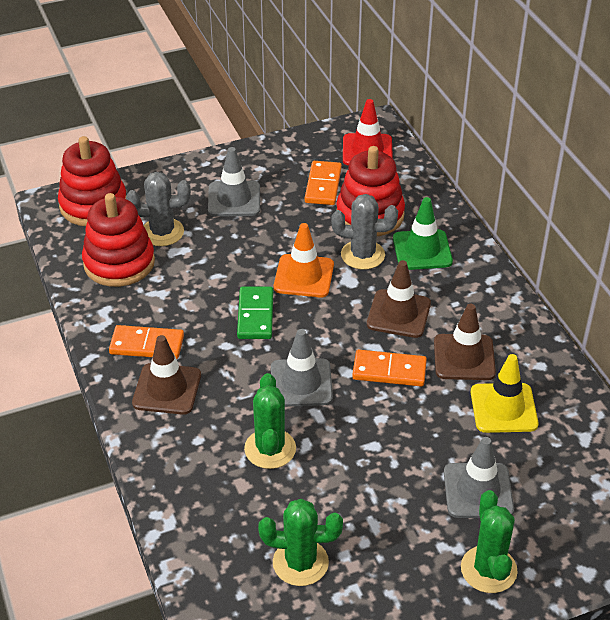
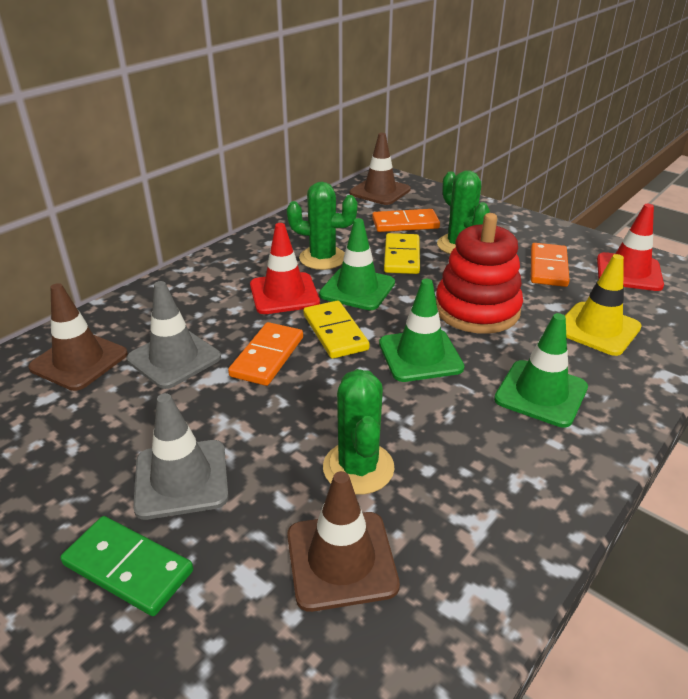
green traffic cone: [393,197,453,270] = 1 -> [319,218,395,310] [379,279,464,382] [494,313,588,428] = 3
grey cactus: [126,172,191,246] [331,194,398,270] = 2 -> none = 0
grey traffic cone: [208,147,260,217] [271,329,333,407] [444,437,514,518] = 3 -> [127,281,221,389] [133,393,229,520] = 2
orange traffic cone: [274,223,334,297] = 1 -> none = 0
red stacking toy: [58,136,126,226] [82,193,155,287] [336,146,405,236] = 3 -> [436,213,523,334] = 1
red traffic cone: [343,99,393,166] = 1 -> [250,223,320,314] [597,204,664,291] = 2
yellow domino: none = 0 -> [304,301,369,359] [384,233,420,274] = 2

